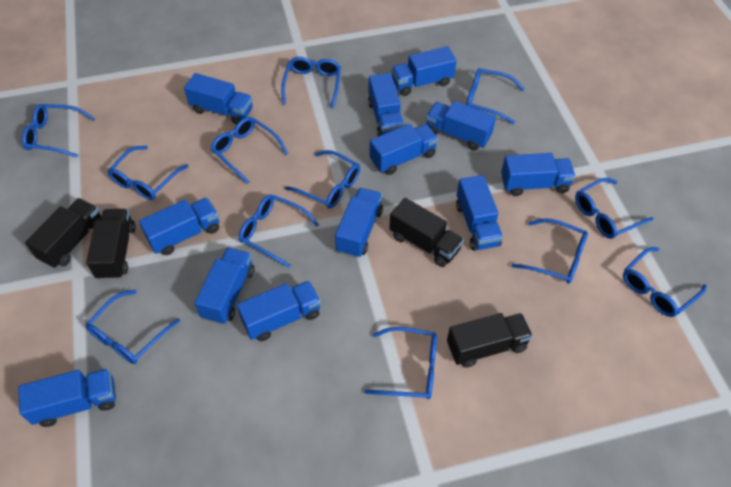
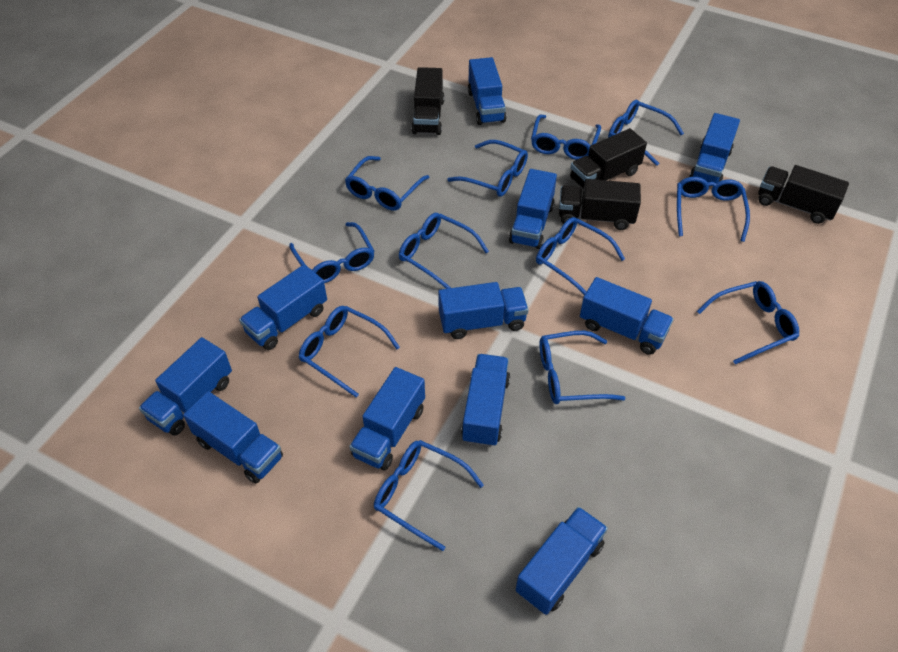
blue truck: [18,369,116,427] [139,197,219,255] [184,73,253,125] [195,247,255,325] [237,281,321,341] [335,188,383,258] [368,73,404,136] [370,124,438,175] [391,46,457,96] [426,101,496,151] [456,175,503,251] [501,153,576,196] = 12 -> [139,337,232,436] [183,391,283,484] [239,264,327,350] [349,367,425,470] [438,282,529,339] [461,354,510,447] [468,57,506,125] [509,169,557,249] [516,507,608,615] [580,277,674,355] [690,113,740,183] = 11

